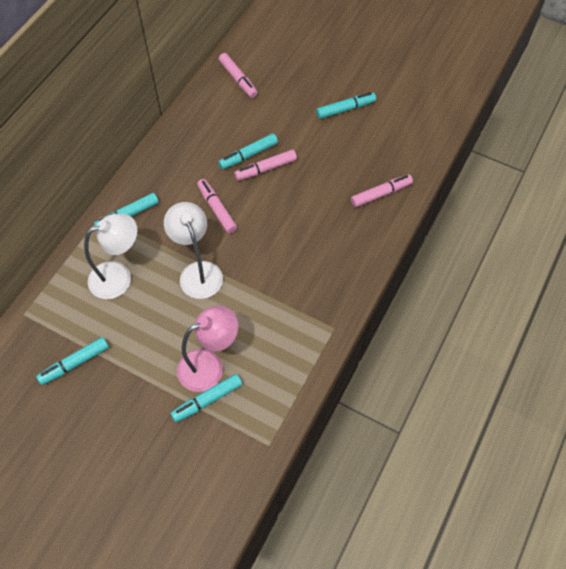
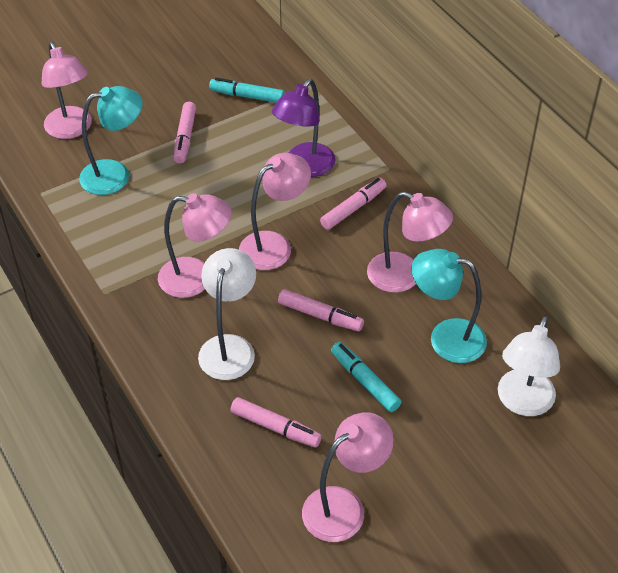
pink lamp: [177,305,238,392] = 1 -> [41,42,92,139] [158,193,232,298] [239,153,311,270] [302,412,394,542] [367,192,453,293] = 5
purple lamp: none = 0 -> [272,79,335,177] = 1
turquoise lamp: none = 0 -> [79,86,143,195] [411,249,487,363] = 2
turquoise marker: [36,337,109,385] [94,193,159,226] [171,374,242,422] [218,133,278,169] [316,92,376,119] = 5 -> [209,78,285,103] [331,342,401,412] = 2

